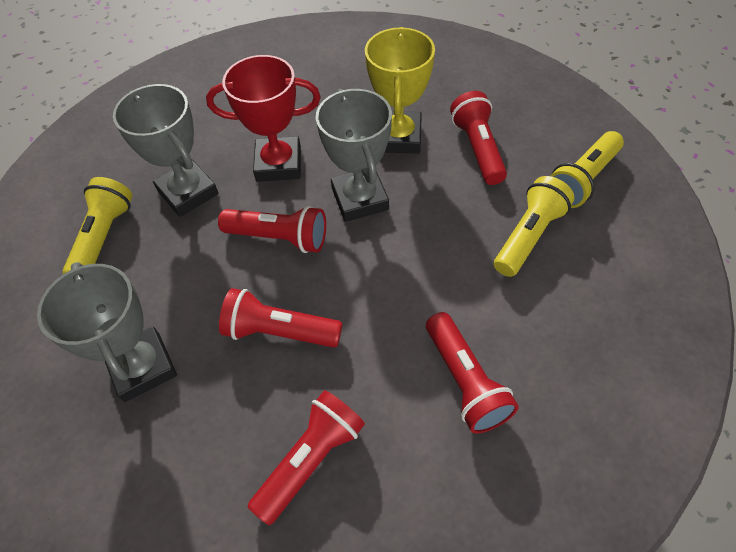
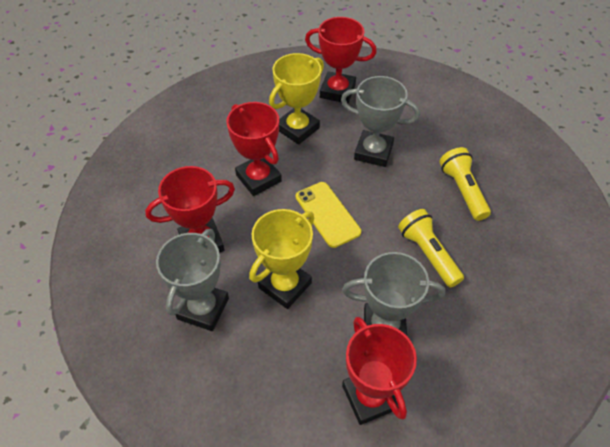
red flashlight: [218,206,326,253] [219,288,342,348] [248,390,365,525] [426,312,519,434] [450,91,507,185] = 5 -> none = 0
red trophy: [206,55,321,182] = 1 -> [145,166,235,253] [226,102,282,196] [305,17,377,104] [342,317,417,425] = 4
yellow flashlight: [63,177,133,274] [494,176,575,277] [550,131,624,208] = 3 -> [398,209,464,288] [440,147,491,221] = 2
yellow phone: none = 0 -> [296,182,361,248] = 1
yellow trophy: [365,27,435,153] = 1 -> [249,209,314,309] [269,53,324,145] = 2

